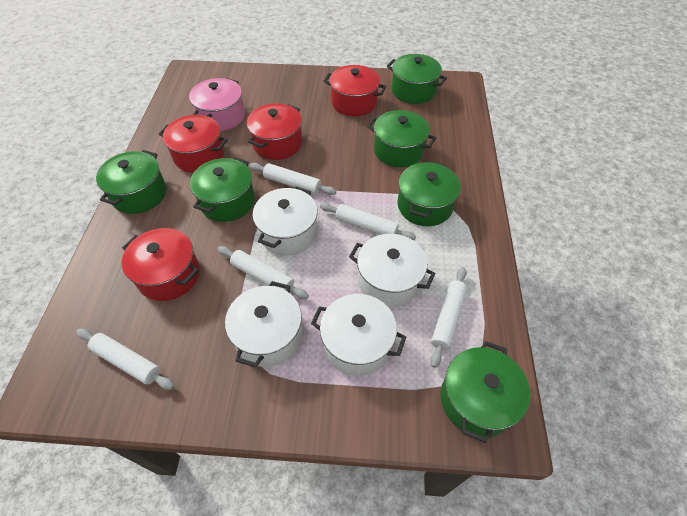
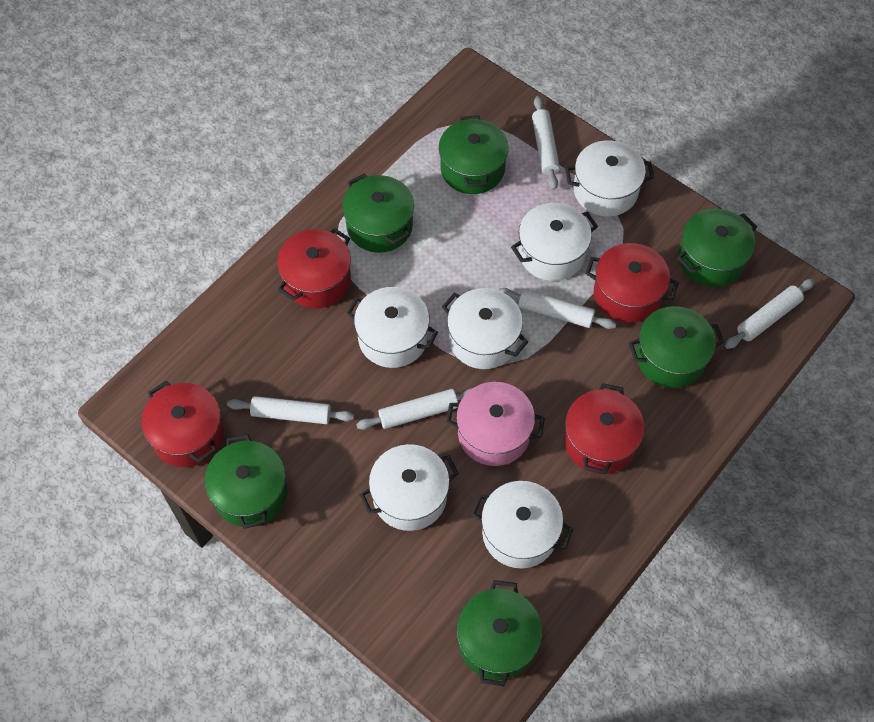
white pot: [225,281,302,367] [252,186,318,255] [311,294,406,376] [349,234,436,307] = 4 -> [346,287,438,368] [360,444,459,531] [442,288,528,369] [471,481,573,568] [511,203,598,281] [565,140,654,217] = 6

